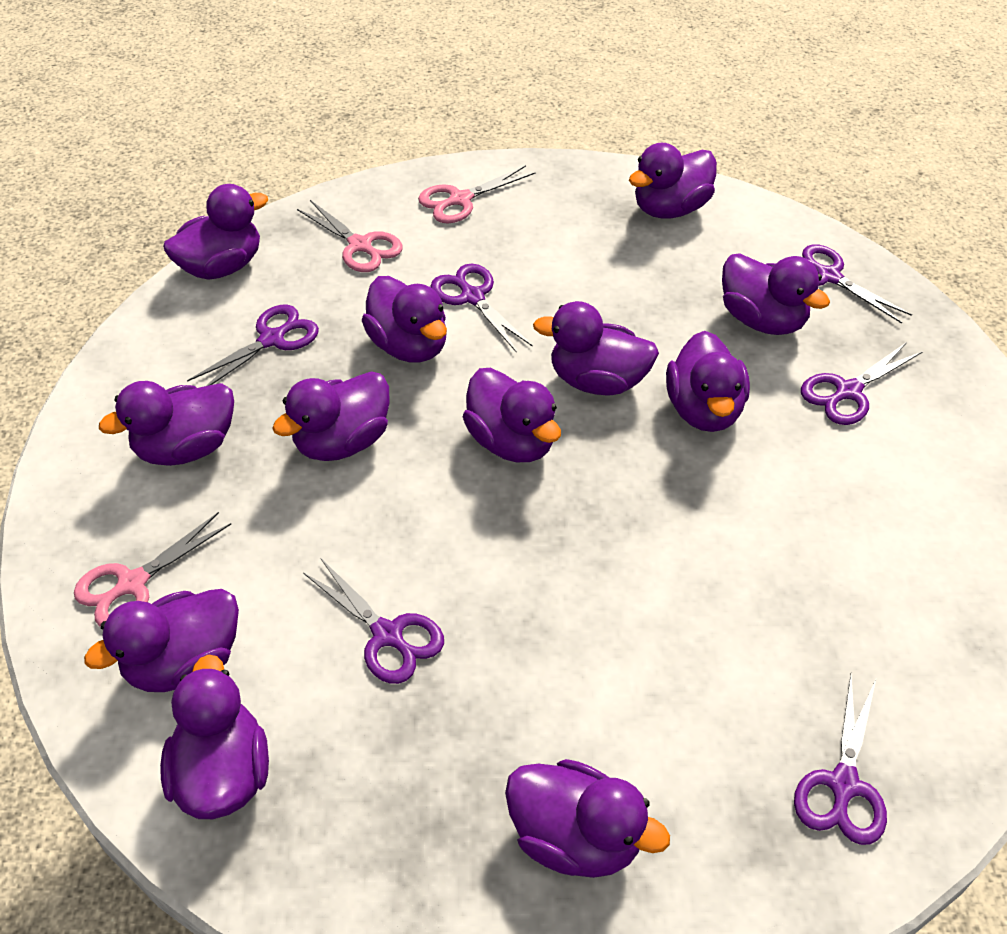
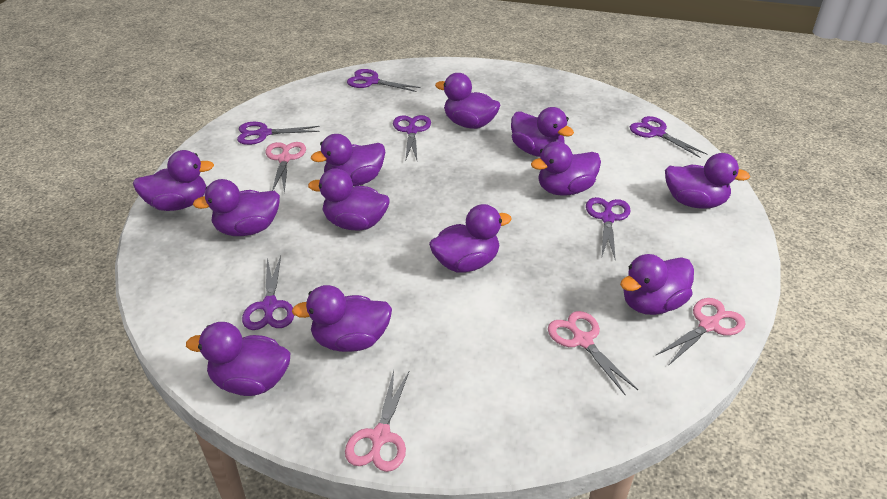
pink scissors: [74,512,231,627] [297,200,403,272] [418,165,535,223] = 3 -> [266,142,306,193] [345,371,409,472] [548,311,638,396] [656,298,746,366] = 4

